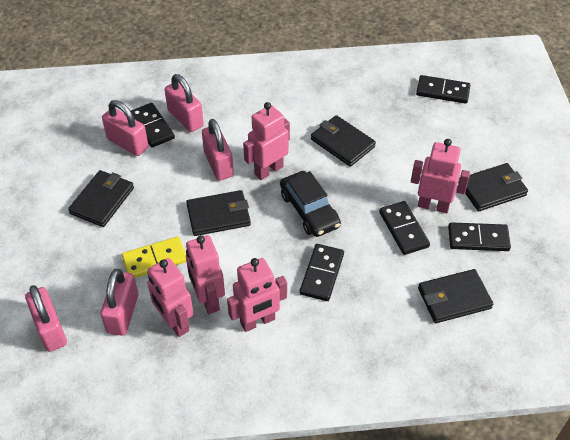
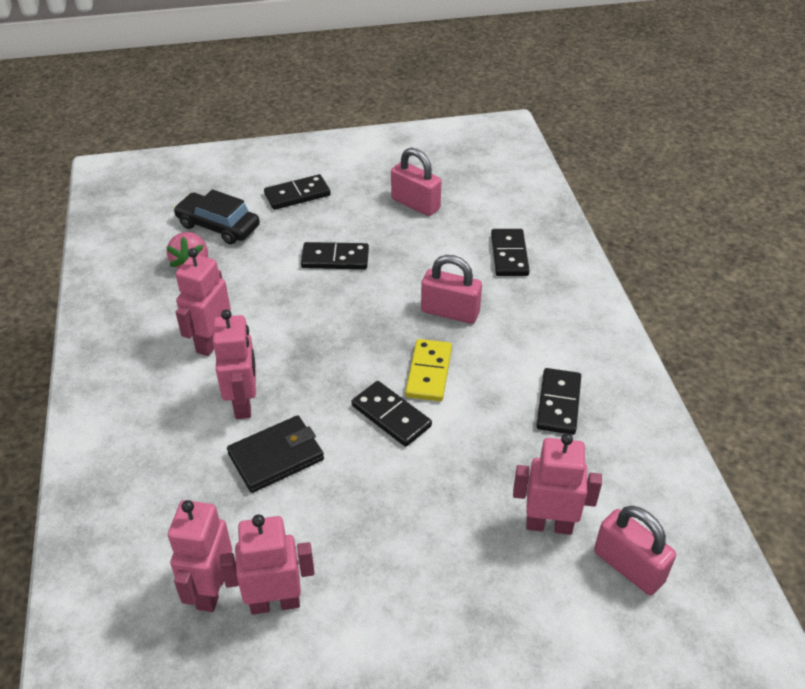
black wallet: [68,170,134,227] [186,190,251,236] [311,115,376,167] [418,269,493,323] [459,163,528,212] = 5 -> [227,415,324,493] = 1
pink padlock: [25,285,67,352] [101,269,138,336] [102,100,149,156] [165,74,204,132] [202,119,234,180] = 5 -> [391,147,442,216] [421,255,482,324] [594,506,676,595] = 3
pink strawberry: none = 0 -> [167,232,208,269] = 1

